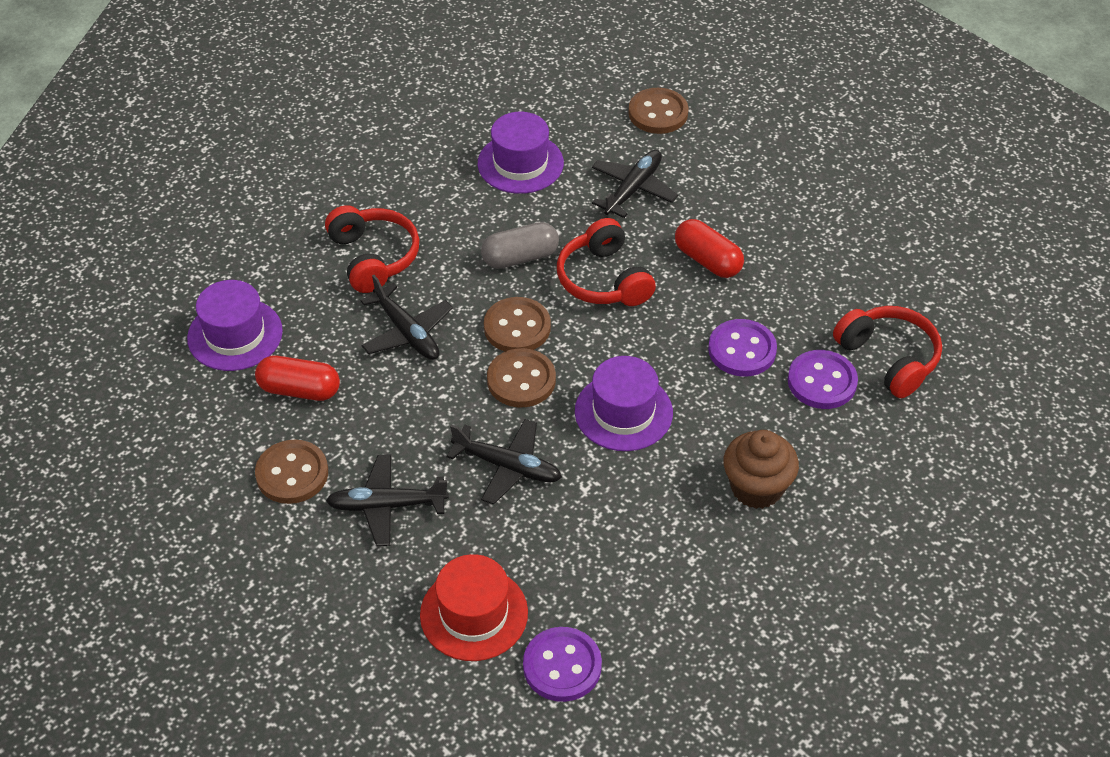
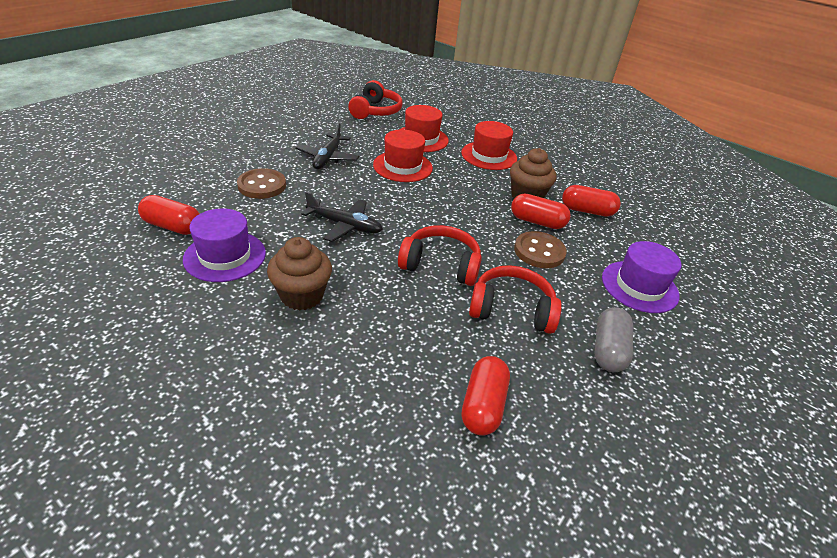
black plane: [326,454,449,546] [360,275,453,360] [447,419,562,504] [592,150,678,218] = 4 -> [296,122,359,169] [301,192,383,242] = 2
brown button: [255,440,328,504] [484,297,551,352] [487,348,556,407] [628,88,689,134] = 4 -> [237,168,286,199] [514,231,567,268] = 2
brown cupcake: [723,430,799,509] = 1 -> [267,237,332,310] [510,148,557,198] = 2
purple button: [523,627,602,702] [708,319,777,377] [788,350,858,409] = 3 -> none = 0
purple hat: [187,280,283,371] [478,112,564,194] [575,356,673,451] = 3 -> [183,209,266,282] [602,241,681,313] = 2
red capsule: [255,356,340,401] [675,219,744,278] = 2 -> [138,195,200,235] [462,356,510,436] [511,193,571,229] [562,185,621,217] = 4
red hat: [420,554,528,661] = 1 -> [373,129,433,182] [399,105,449,152] [461,121,517,170] = 3

